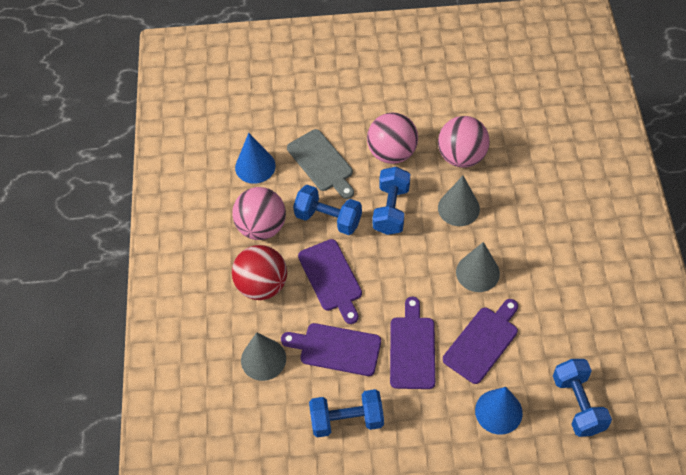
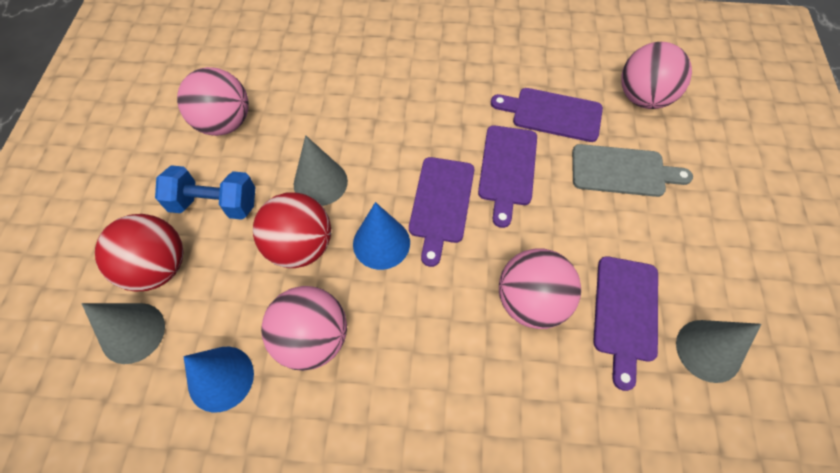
blue dumbbell: [293,185,362,235] [309,389,384,438] [373,167,410,235] [553,359,612,437] = 4 -> [155,165,255,220] = 1
pink ball: [232,187,286,240] [367,112,418,164] [438,116,490,168] = 3 -> [177,67,249,136] [261,286,347,371] [499,248,581,329] [621,42,692,109] = 4
red ball: [232,245,287,300] = 1 -> [95,214,183,292] [253,192,331,268] = 2

